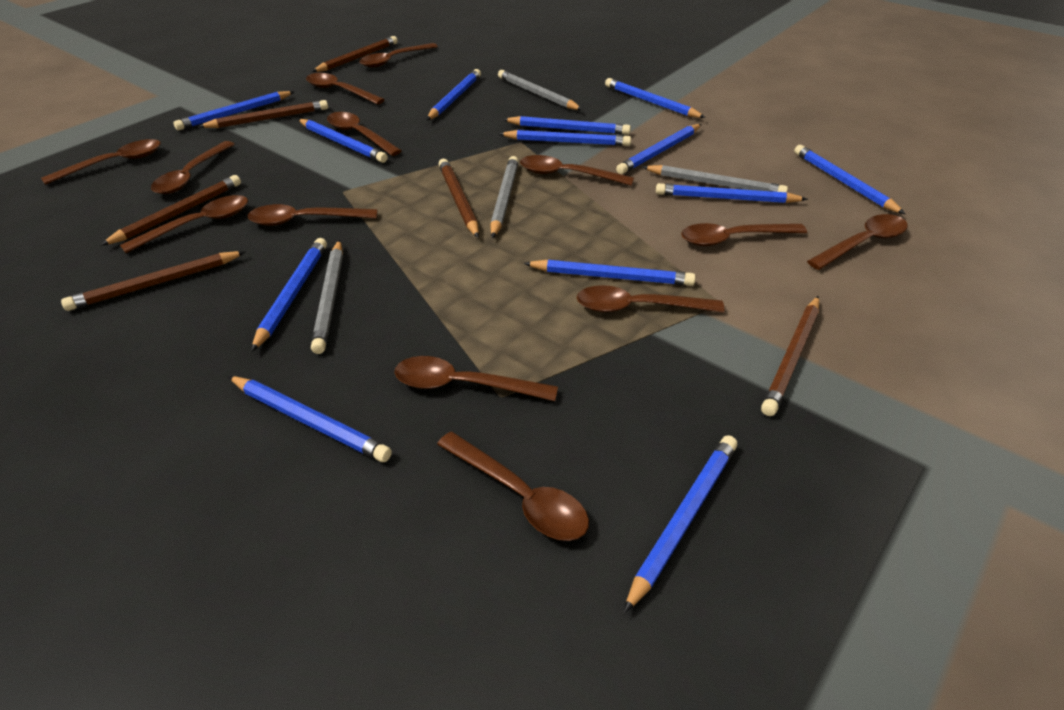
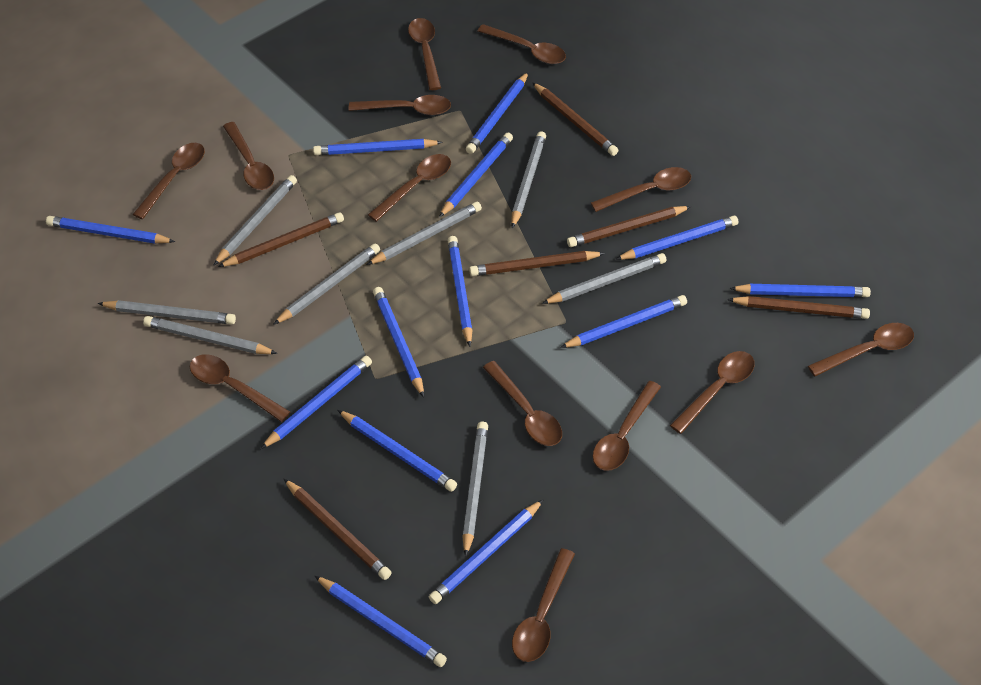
grey pencil: [311,240,343,354] [490,156,519,238] [498,70,583,110] [642,165,788,192] = 4 -> [98,300,236,324] [143,316,277,354] [213,175,297,266] [273,243,380,325] [367,202,482,265] [462,422,488,557] [511,131,546,228] [542,253,667,304] = 8

